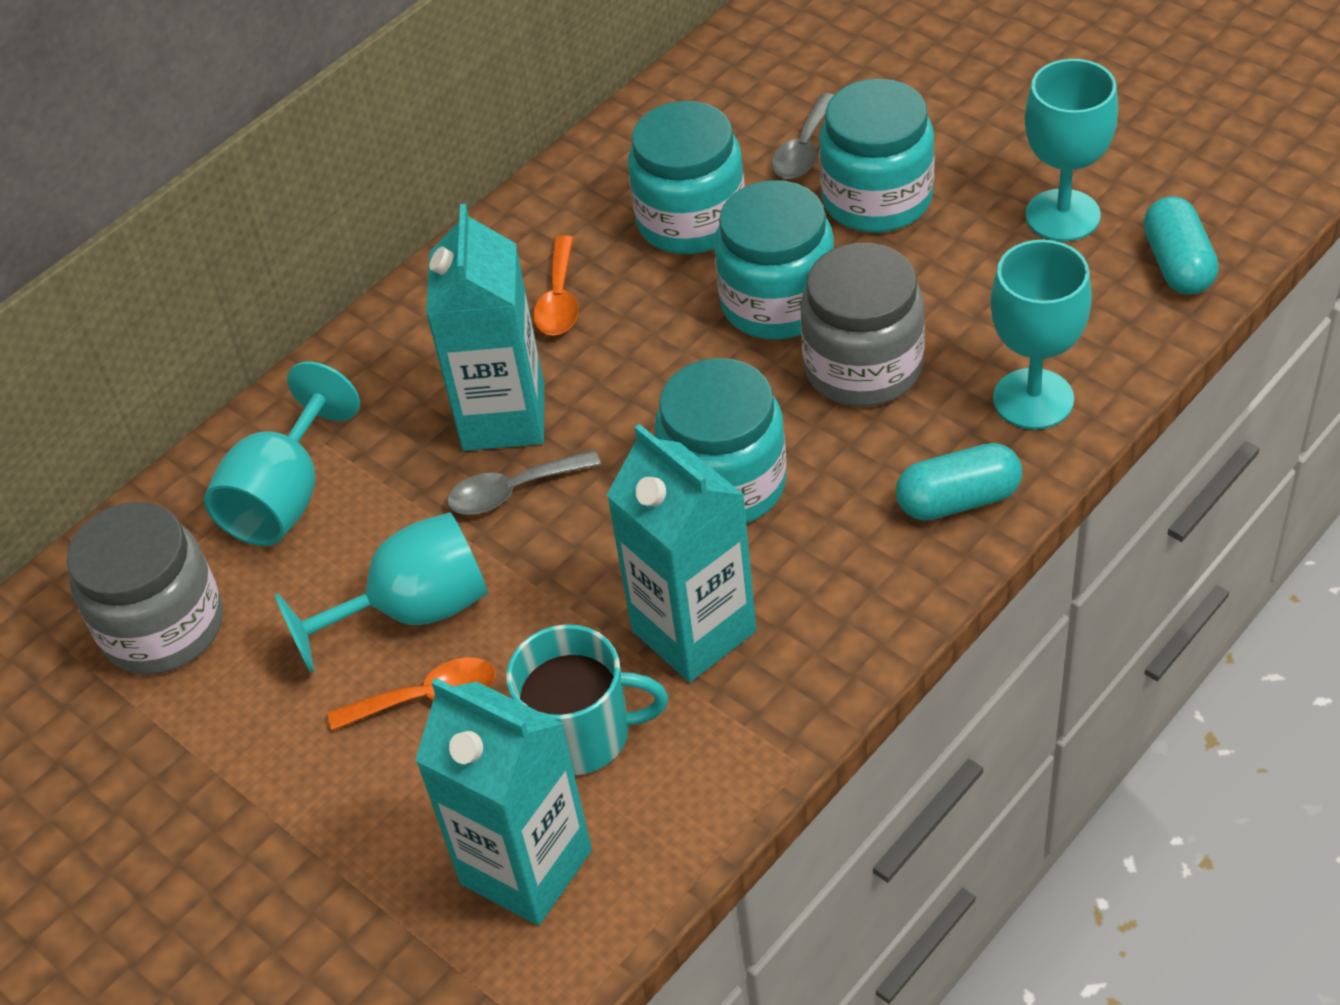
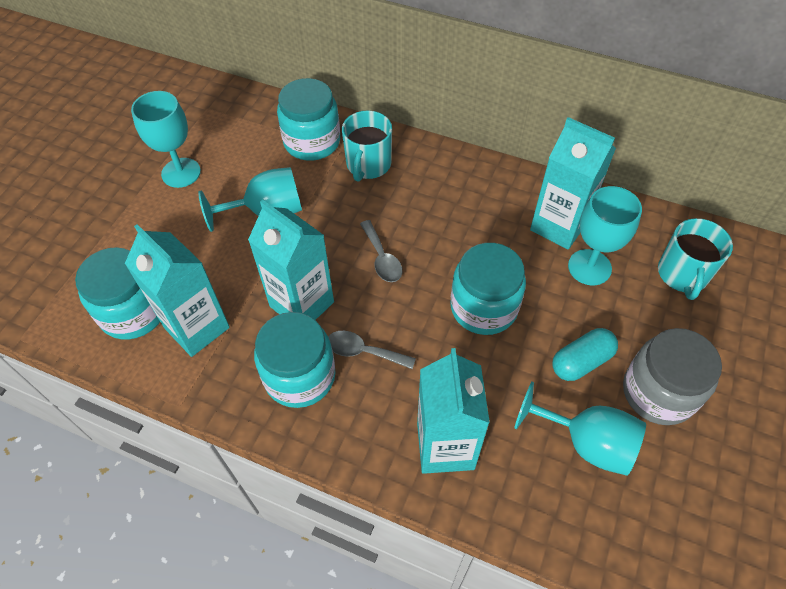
grey jar: [67,502,223,674] [800,243,925,407] = 2 -> [623,328,722,425] = 1
orange spoon: [328,657,495,731] [533,235,579,335] = 2 -> none = 0
turquoise capsule: [896,443,1022,521] [1143,196,1219,295] = 2 -> [552,328,618,381] = 1
turquoise carton: [415,678,592,925] [426,204,544,451] [607,424,756,682] = 3 -> [125,224,230,357] [248,200,334,320] [417,348,490,474] [530,117,616,249] = 4
turquoise mug: [506,624,668,775] = 1 -> [342,110,392,182] [658,218,733,300] = 2

